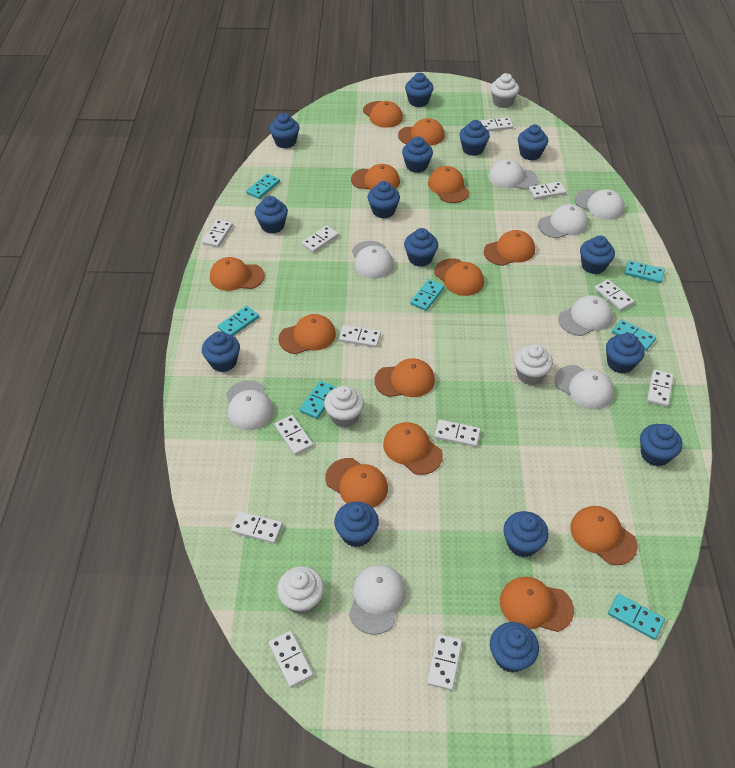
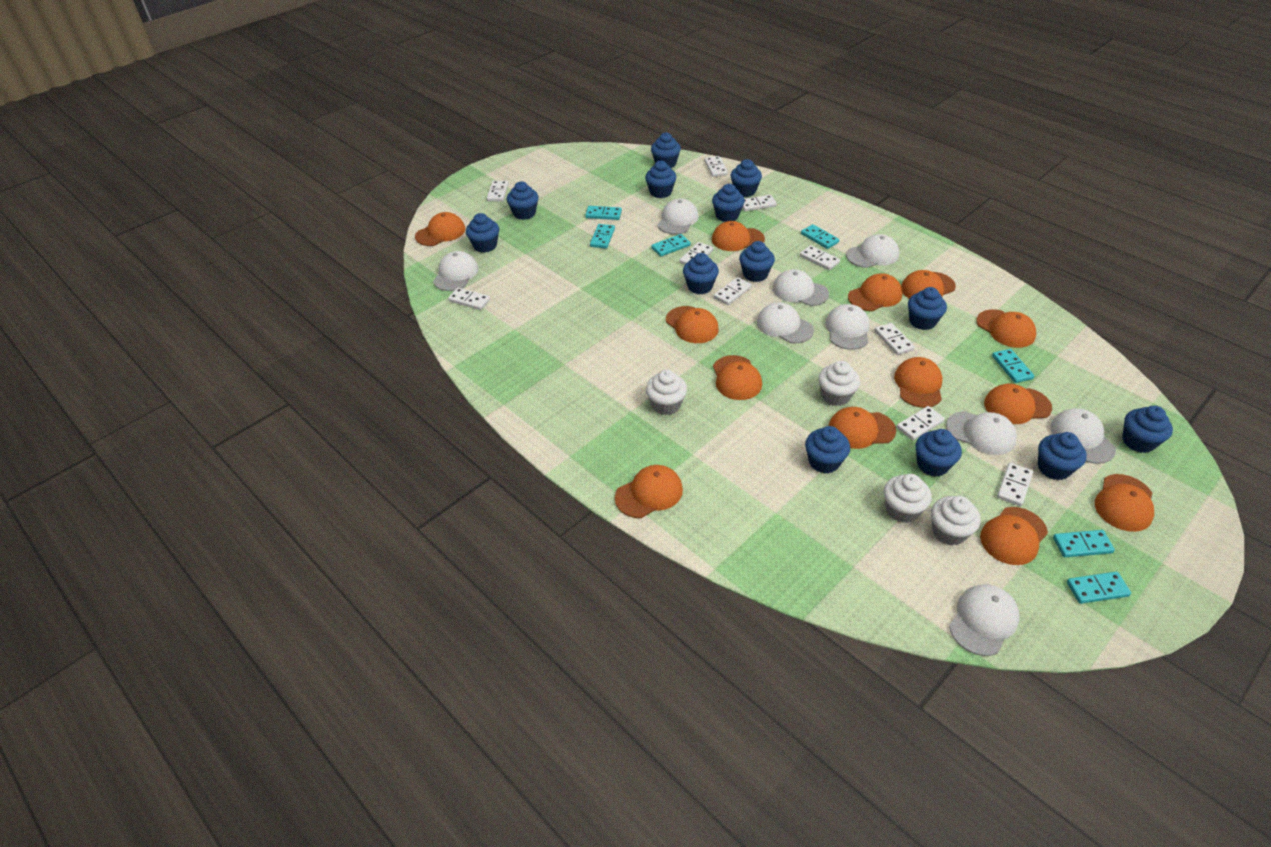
blue cupcake: [202,331,240,372] [255,196,288,234] [269,113,299,148] [334,502,379,547] [368,181,400,218] [402,136,433,173] [404,228,438,267] [405,73,433,107] [459,120,490,156] [490,622,539,673] [503,511,549,557] [518,124,548,160] [580,236,615,274] [606,333,645,374] [640,424,682,467] = 15 -> [466,213,499,253] [506,181,539,220] [645,161,676,198] [651,133,681,168] [683,253,719,294] [712,184,745,222] [731,159,762,197] [739,241,775,282] [805,426,850,474] [908,287,947,330] [916,429,962,477] [1038,432,1087,480] [1122,406,1173,453] = 13
white cap: [226,380,274,431] [349,565,406,635] [352,241,394,279] [488,159,538,190] [538,204,588,238] [554,365,614,409] [558,295,613,336] [575,189,625,220] = 8 -> [433,251,478,291] [657,198,699,234] [757,302,814,343] [773,269,829,306] [825,304,870,350] [846,234,899,268] [946,411,1017,455] [949,584,1020,656] [1050,408,1116,464] = 9
white domino: [202,219,233,248] [231,511,283,544] [269,631,313,688] [274,415,313,455] [301,225,339,253] [339,325,381,348] [427,634,462,691] [434,420,481,447] [480,117,513,131] [529,181,567,200] [594,279,634,311] [647,369,673,407] = 12 -> [448,287,490,310] [487,181,509,202] [679,242,713,265] [705,156,728,177] [714,277,752,305] [742,195,777,211] [800,245,840,270] [874,323,915,355] [897,406,945,440] [997,463,1033,506] = 10

